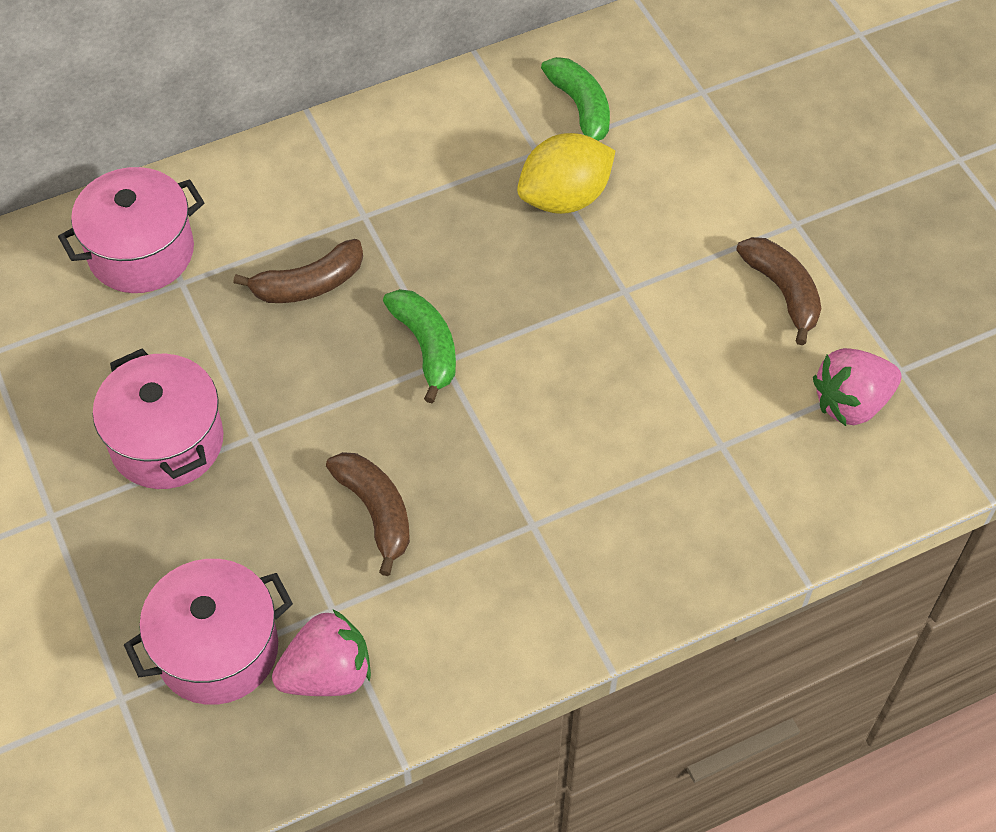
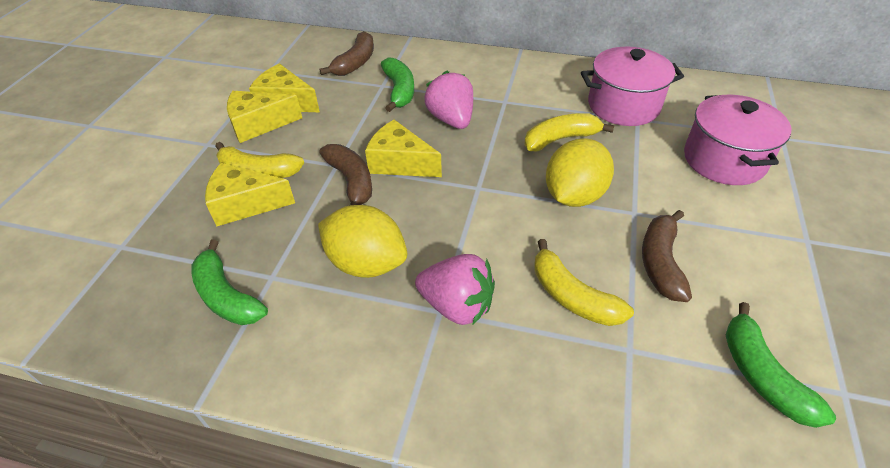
green banana: [383,289,456,403] [541,57,610,141] = 2 -> [191,239,268,325] [381,58,414,112] [726,302,836,428] = 3
pink pot: [58,167,204,293] [93,349,223,489] [124,559,293,705] = 3 -> [581,47,684,126] [684,95,791,185] = 2
yellow banana: none = 0 -> [215,142,304,178] [524,113,614,152] [534,239,634,326] = 3
yellow cheese: none = 0 -> [205,163,295,226] [227,91,302,143] [249,64,320,112] [365,119,442,177] = 4
yellow lemon: [517,133,615,214] = 1 -> [318,205,407,278] [546,138,614,207] = 2

